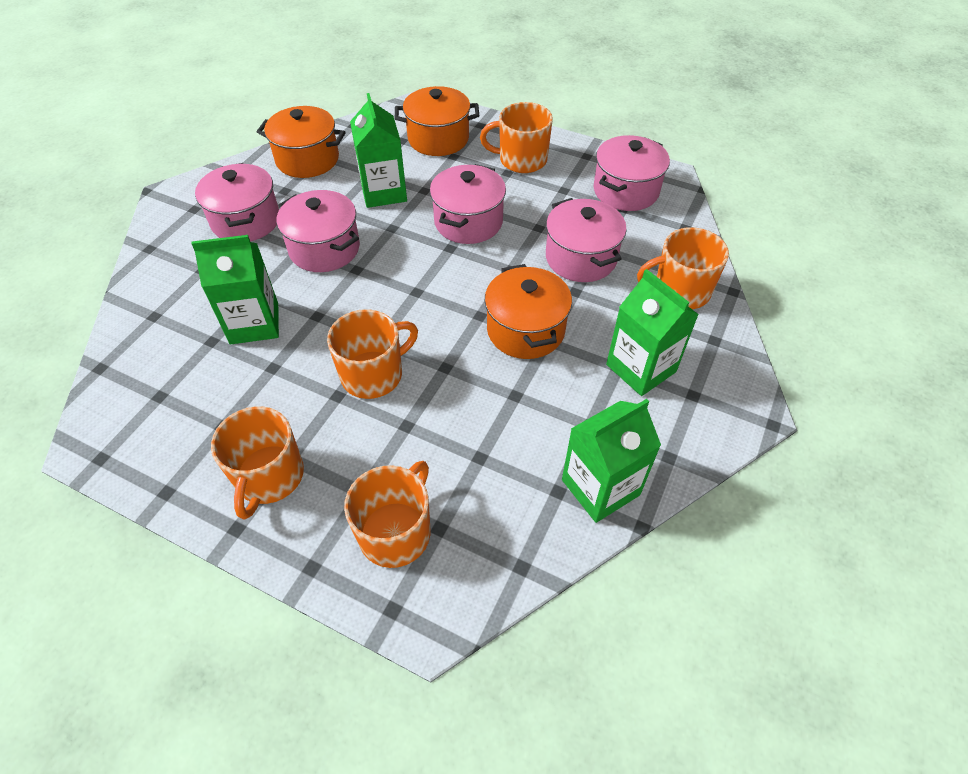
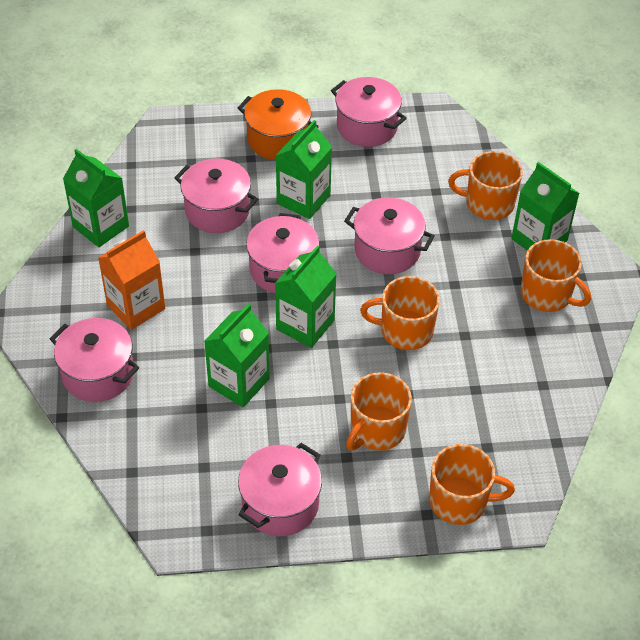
green carton: [191,235,279,345] [350,93,407,208] [562,399,661,523] [606,269,699,396] = 4 -> [63,149,129,247] [204,304,270,407] [275,245,337,348] [276,120,332,219] [511,162,580,251] = 5
orange carton: none = 0 -> [98,230,165,330] = 1
orange pot: [257,106,346,178] [395,86,479,156] [485,264,572,359] = 3 -> [238,89,319,160] = 1
pink pot: [195,163,279,242] [276,190,360,272] [430,164,506,244] [546,198,627,282] [594,135,670,211] = 5 -> [50,318,139,402] [174,158,258,233] [238,443,322,536] [246,213,319,293] [331,77,407,147] [344,197,435,274] = 6

